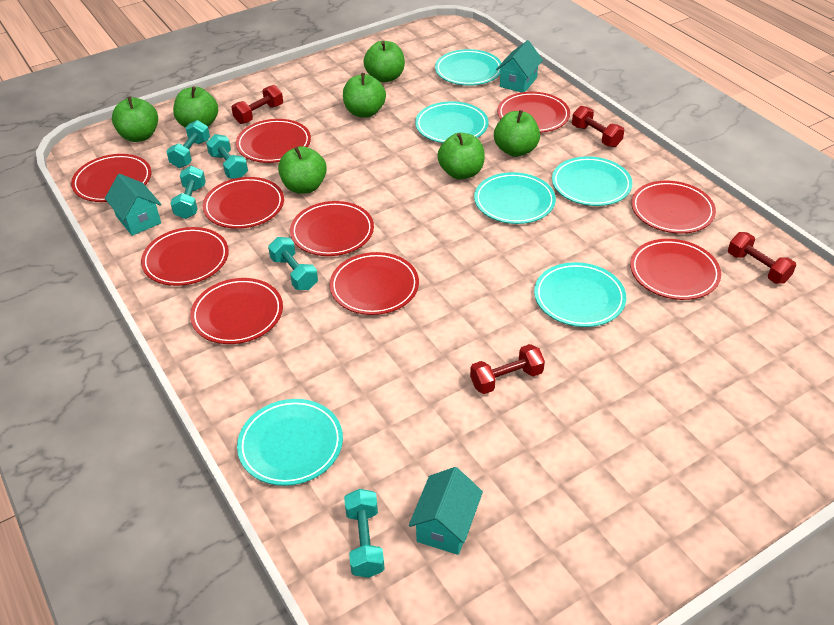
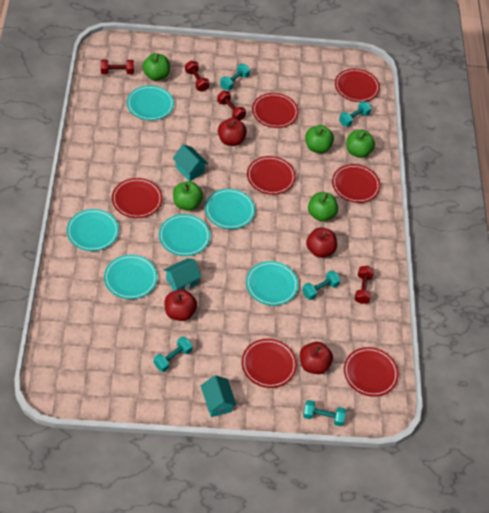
green apple: [112,96,158,142] [173,86,218,128] [278,146,327,194] [343,73,386,118] [363,41,405,82] [437,133,485,180] [494,110,540,157] = 7 -> [142,53,170,81] [173,181,203,211] [305,125,334,153] [308,192,338,222] [346,130,375,158] = 5
red apple: none = 0 -> [164,289,197,321] [218,118,247,146] [300,342,333,374] [306,228,337,258] = 4
red plate: [71,154,151,202] [141,227,229,286] [190,278,283,344] [203,177,284,229] [236,119,311,163] [290,201,374,256] [330,252,419,315] [497,92,570,133] [630,239,721,300] [631,181,716,233] = 10 -> [112,178,162,218] [241,339,297,388] [247,156,296,195] [252,93,299,128] [332,164,381,203] [335,68,380,102] [344,347,399,397] = 7

